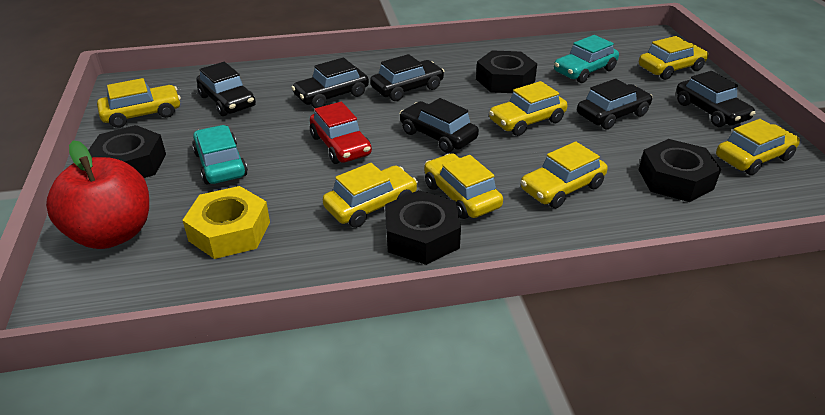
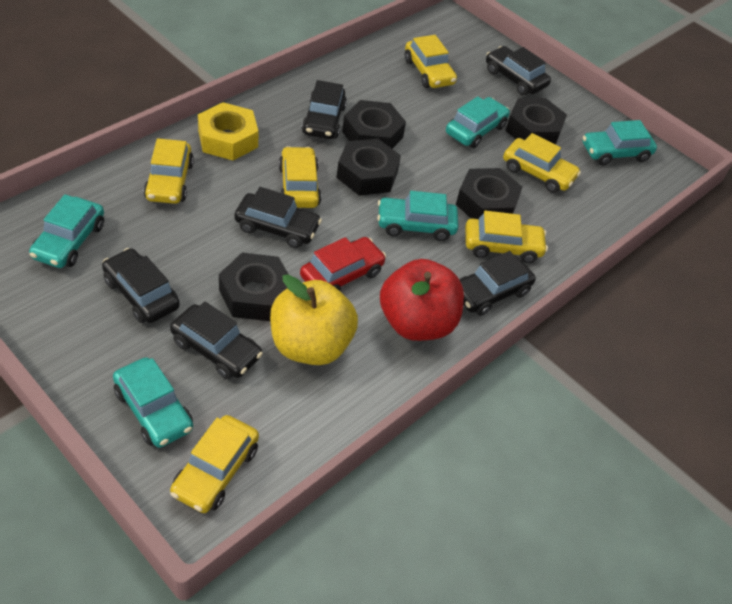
black nut: [88,125,166,178] [385,190,461,265] [476,50,537,93] [639,139,721,202] = 4 -> [219,253,288,321] [337,139,401,196] [342,100,406,149] [456,168,522,219] [505,98,567,145] = 5
turquoise car: [192,125,248,185] [554,35,619,83] = 2 -> [29,194,104,268] [113,357,193,448] [377,191,458,241] [446,96,510,148] [583,120,657,165] = 5
yellow apple: none = 0 -> [270,274,358,365] = 1
yellow car: [97,78,181,128] [323,163,418,228] [424,153,503,219] [489,81,567,136] [521,142,608,208] [639,36,709,80] [716,119,800,175] = 7 -> [144,138,194,204] [170,415,259,513] [279,146,321,208] [405,35,457,88] [465,211,548,263] [503,133,581,193] = 6

